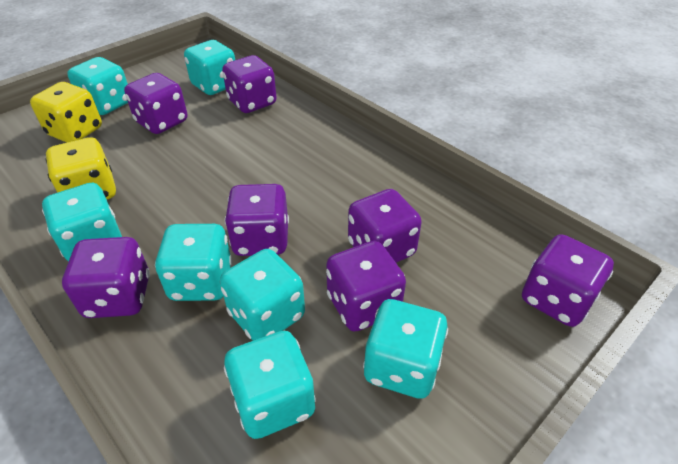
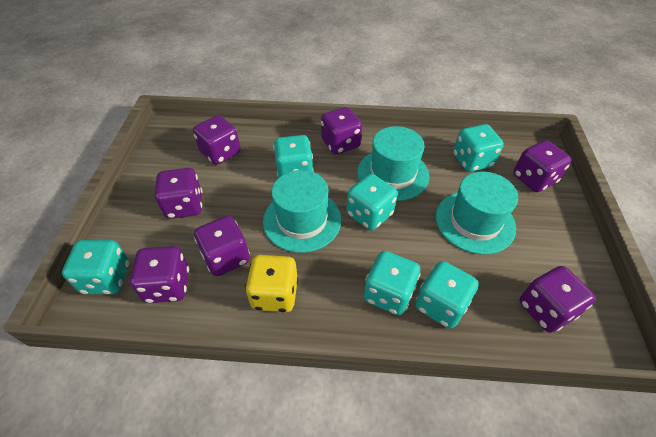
turquoise dice: [42,183,122,262] [67,57,128,115] [155,224,232,301] [184,40,235,95] [220,249,305,341] [224,331,316,439] [363,299,448,399] = 7 -> [62,240,130,294] [273,135,314,178] [346,174,397,230] [364,251,421,315] [416,261,479,328] [453,124,504,172] = 6
turquoise hat: none = 0 -> [263,170,341,253] [357,126,429,201] [436,172,518,254] = 3
yellow dice: [30,82,102,143] [45,137,116,199] = 2 -> [245,255,298,312] = 1

